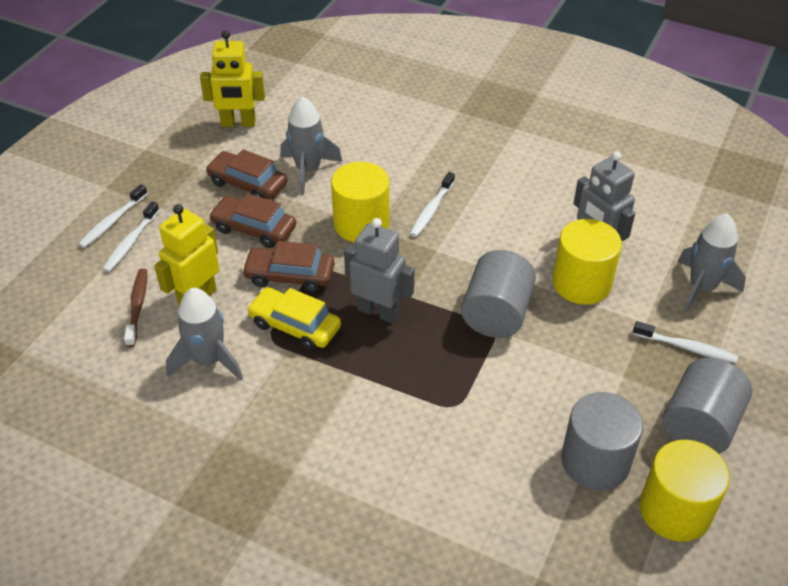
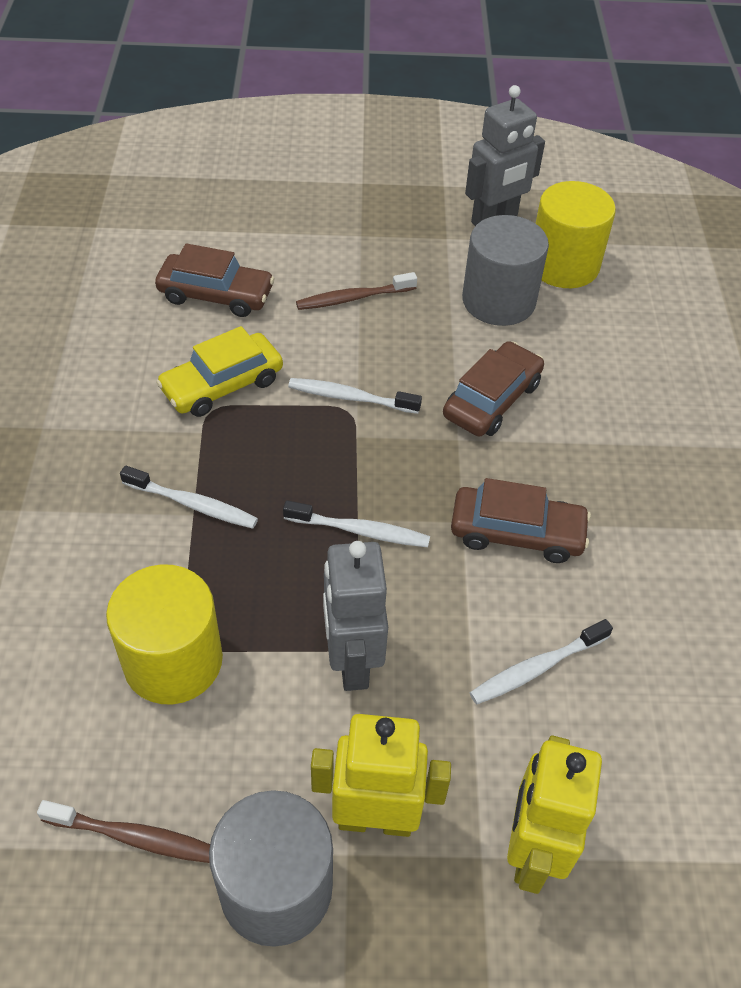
brown toothbrush: [124,269,147,347] = 1 -> [37,800,210,863] [296,272,417,310] = 2
grey cylinder: [461,250,536,338] [561,392,643,491] [662,358,752,454] = 3 -> [209,790,333,947] [462,215,549,326] = 2
grey rocket: [166,288,243,381] [280,96,342,195] [678,214,746,313] = 3 -> none = 0
yellow cylinder: [331,162,389,242] [553,219,622,305] [640,440,730,542] = 3 -> [106,564,223,704] [536,181,616,288] = 2

